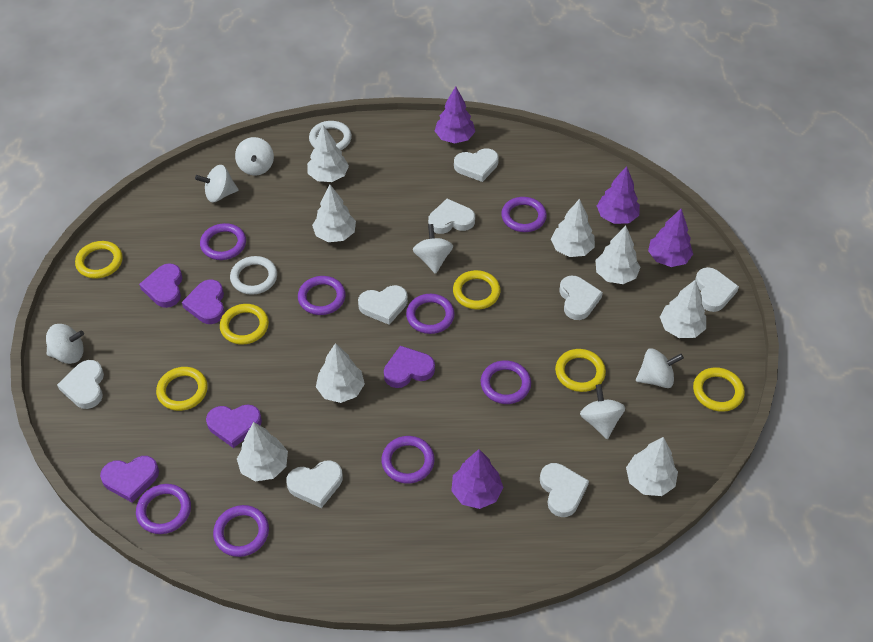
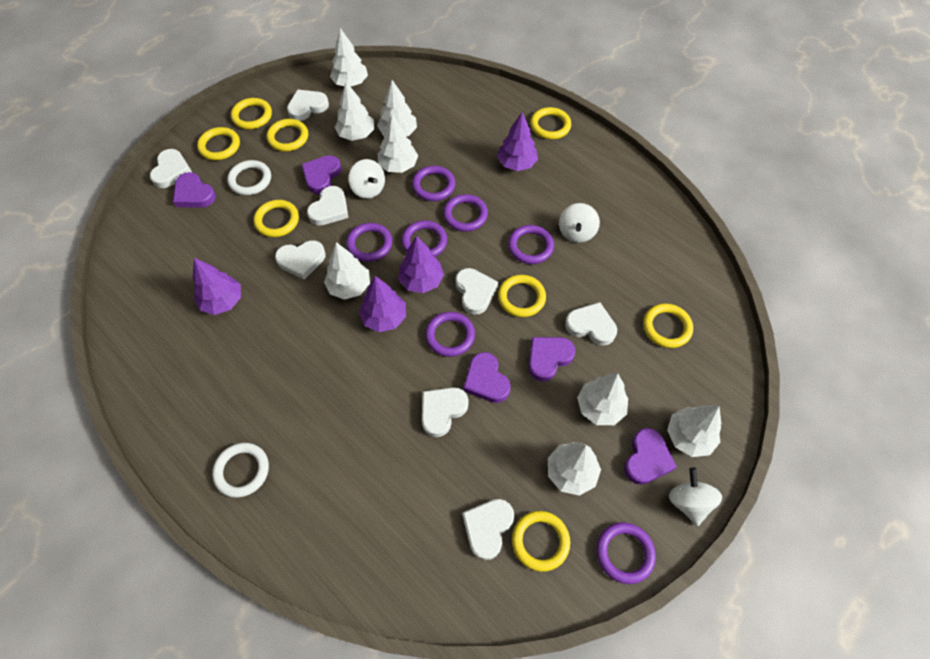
purple ring: [136,484,191,534] [200,223,246,260] [213,505,269,557] [298,276,346,315] [381,436,435,484] [406,294,455,334] [481,360,531,404] [501,197,547,232] = 8 -> [346,223,392,262] [402,220,447,257] [412,166,455,201] [425,312,475,357] [443,194,488,232] [508,225,554,264] [596,522,656,584] = 7
white spinning top: [46,324,84,364] [195,165,238,202] [235,137,274,175] [413,224,453,274] [580,384,625,439] [636,348,684,388] = 6 -> [349,159,385,199] [559,203,600,243] [669,467,722,526] = 3
yellow ring: [75,241,123,279] [156,367,208,411] [220,304,269,345] [453,270,501,309] [555,349,606,392] [693,367,745,412] = 6 -> [197,127,240,160] [231,98,272,129] [253,200,299,237] [267,119,308,151] [498,275,546,317] [512,511,570,572] [530,107,571,139] [643,303,693,348] = 8

